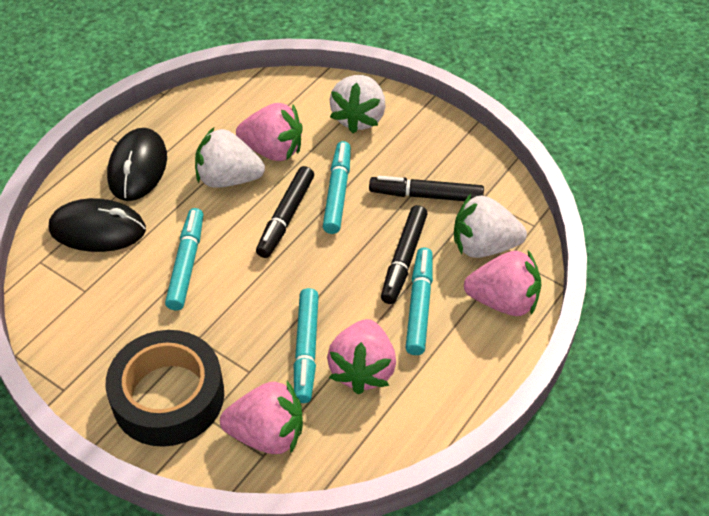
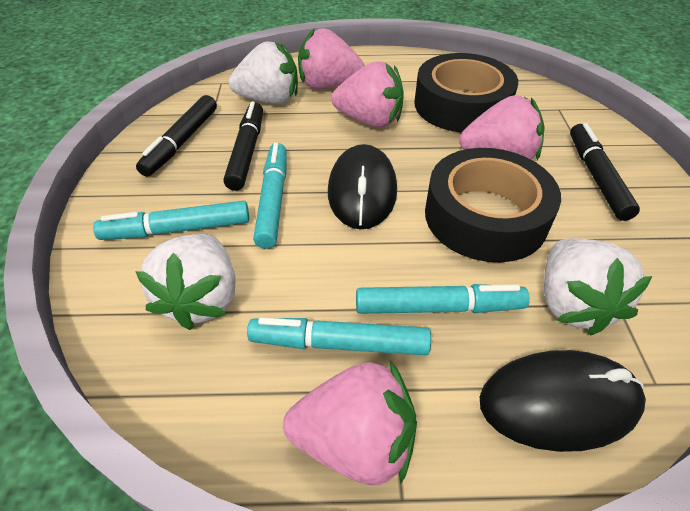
black tape: [105,330,224,447] = 1 -> [414,53,518,133] [425,148,561,262] = 2

